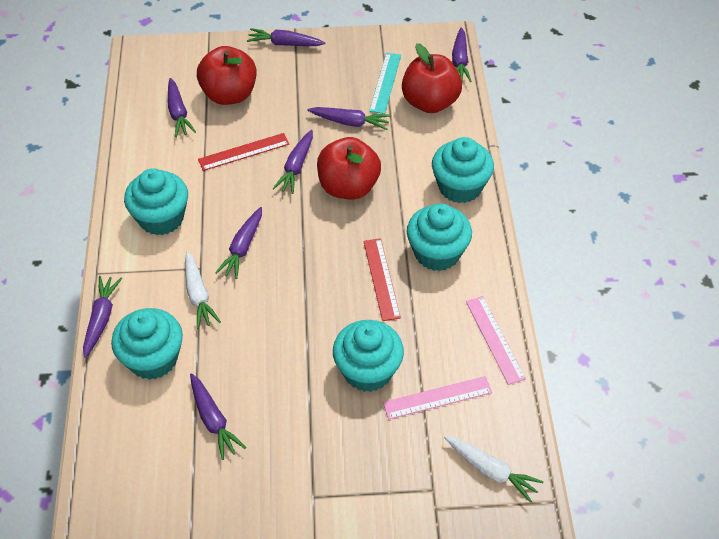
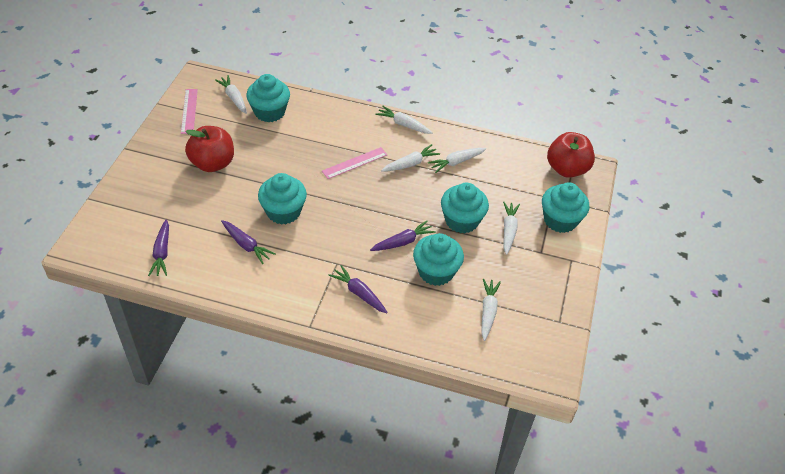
purple carrot: [83,276,122,358] [168,78,196,137] [190,373,246,460] [215,207,262,279] [247,28,326,46] [272,130,313,194] [307,107,391,130] [452,27,472,82] = 8 -> [148,219,169,276] [221,220,275,264] [328,265,388,313] [370,221,436,251] = 4
red apple: [197,46,257,105] [317,137,381,200] [402,43,462,113] = 3 -> [185,126,234,172] [547,132,595,178] = 2
red ruler: [198,133,289,171] [363,238,401,321] = 2 -> none = 0
turquoise ruler: [369,53,401,114] = 1 -> none = 0
white carrot: [185,252,221,329] [444,436,544,503] = 2 -> [215,75,247,114] [375,106,433,134] [381,144,440,172] [428,148,487,173] [481,279,501,341] [503,202,520,255] = 6

